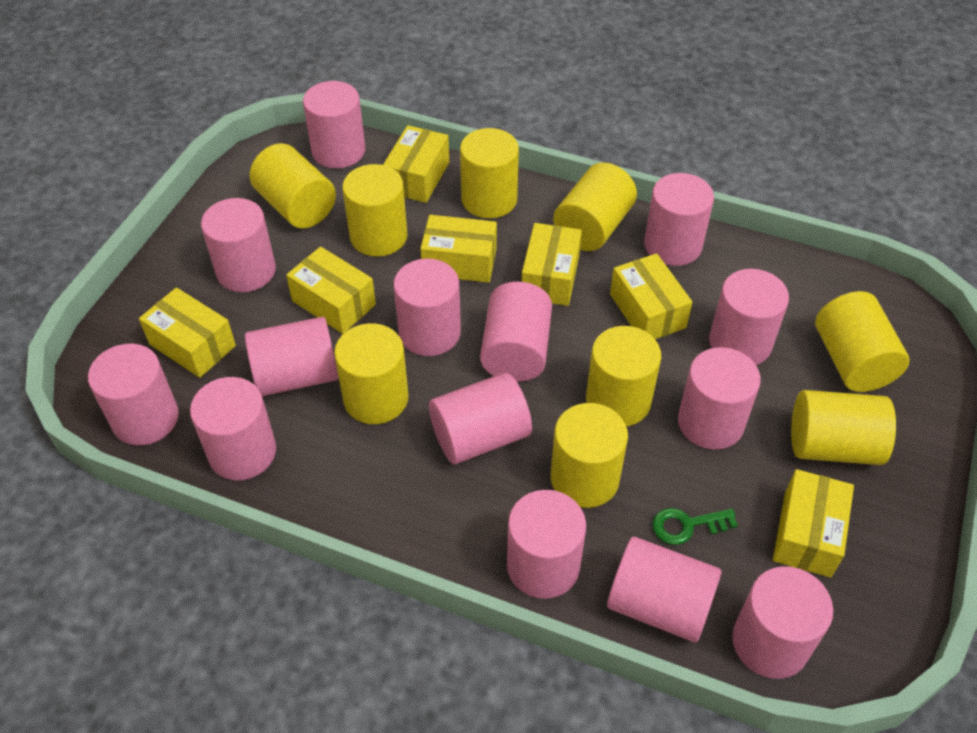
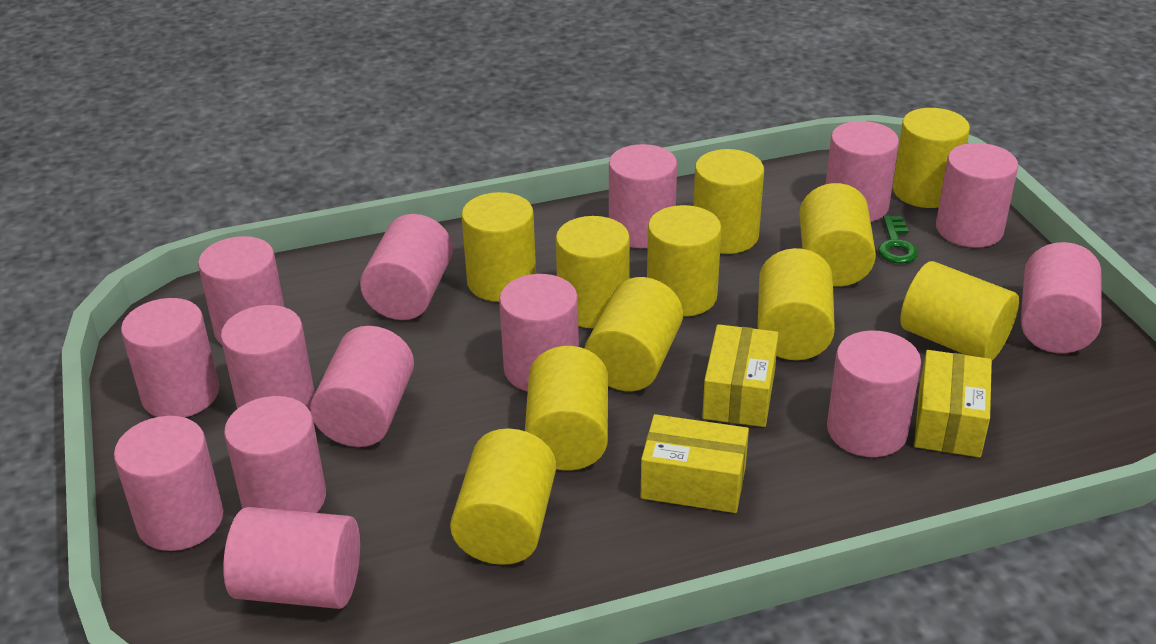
yellow box: [139,287,236,378] [286,247,376,334] [383,125,449,203] [420,215,497,283] [521,223,582,306] [610,253,693,339] [773,469,854,578] = 7 -> [641,414,749,513] [702,324,779,427] [914,350,992,457] = 3
yellow cylinder: [250,143,336,228] [334,323,409,424] [342,164,408,257] [460,128,519,218] [551,403,628,508] [553,163,637,251] [586,326,661,426] [791,390,896,465] [815,291,910,392] = 9 -> [450,428,556,565] [461,192,536,302] [525,346,608,470] [556,216,630,328] [584,277,683,391] [647,205,722,317] [693,149,764,254] [757,248,835,360] [799,183,876,287] [893,108,970,208] [900,261,1019,360] = 11

